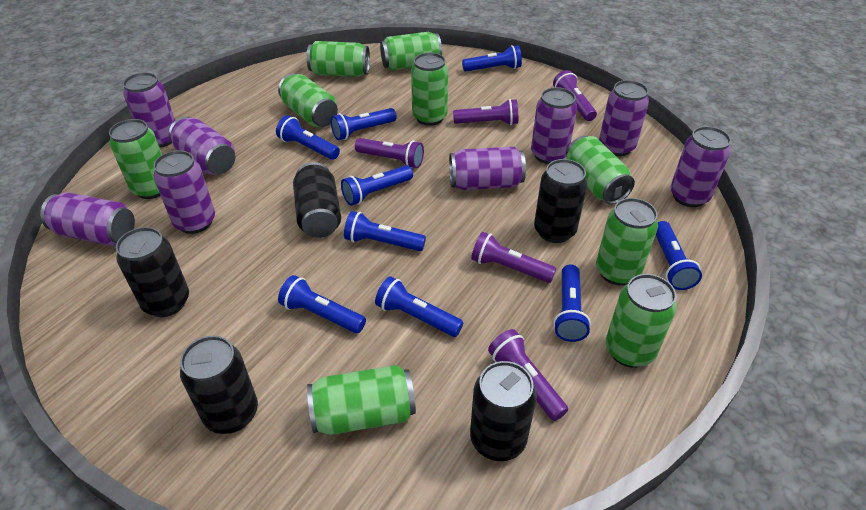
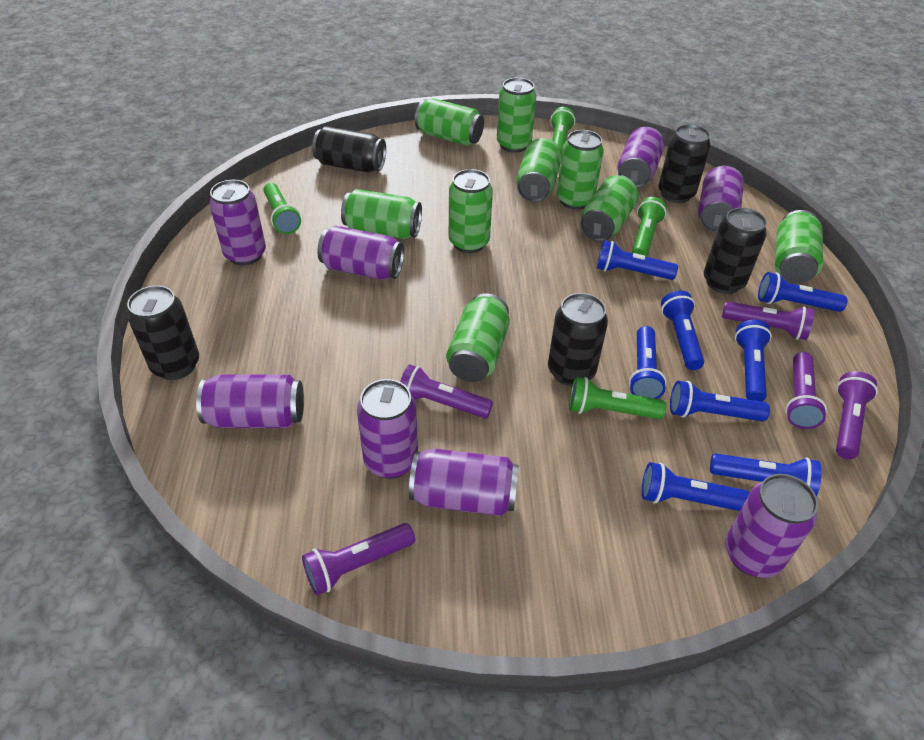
blue flashlight: [276,115,340,160] [278,275,366,333] [331,108,397,140] [341,165,413,206] [344,211,426,251] [375,276,463,337] [462,45,522,72] [553,264,591,342] [656,221,702,290] = 9 -> [597,240,678,280] [629,326,667,399] [642,462,750,511] [661,291,704,370] [670,381,770,421] [710,453,822,496] [735,320,772,401] [758,272,847,312] = 8
green flashlight: none = 0 -> [264,183,301,234] [550,107,575,152] [569,377,666,419] [632,197,667,257] = 4

